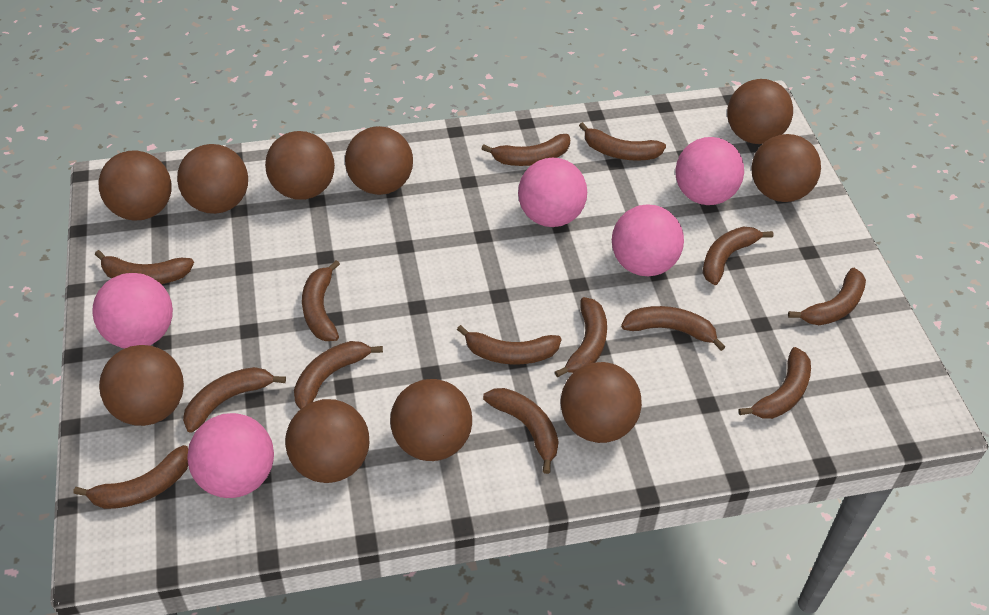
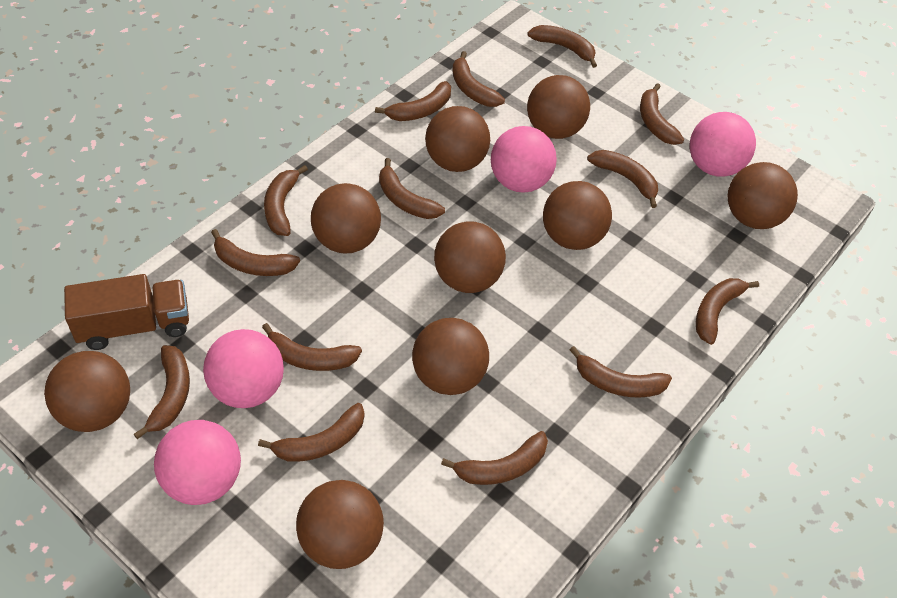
brown ball: [98,151,171,221] [99,345,184,426] [177,144,248,214] [265,131,335,200] [285,399,369,483] [345,126,413,195] [390,379,472,461] [561,362,642,443] [727,79,793,144] [751,134,821,202] = 10 -> [44,351,130,432] [296,480,384,569] [311,183,381,253] [412,318,489,395] [425,106,490,172] [434,221,506,293] [527,75,590,139] [543,181,612,250] [728,162,798,229] = 9
brown truck: none = 0 -> [64,274,189,350] = 1
pink ball: [92,273,173,349] [187,413,274,498] [518,157,587,227] [612,204,684,276] [675,137,744,205] = 5 -> [154,420,241,505] [203,329,284,408] [491,126,557,193] [690,112,756,177] = 4

